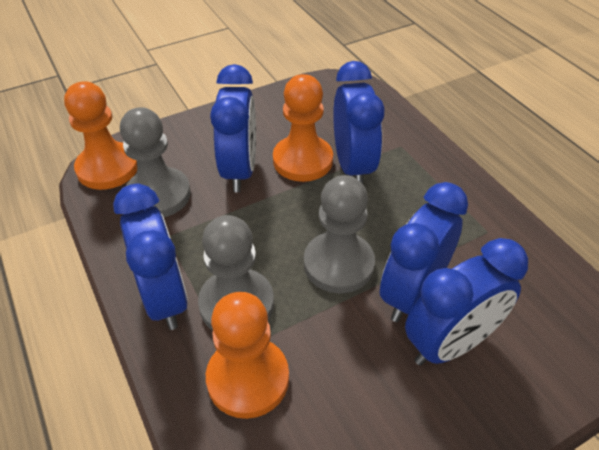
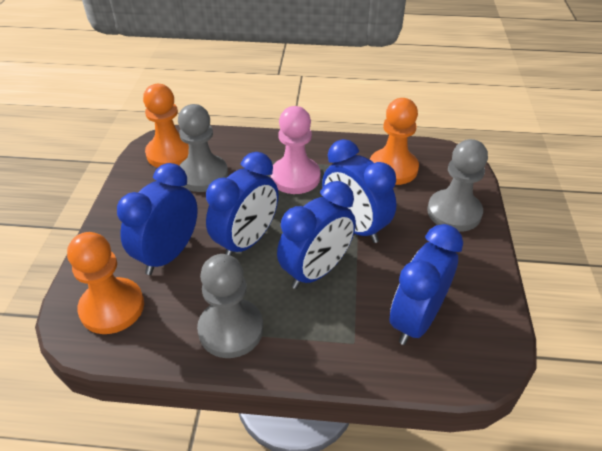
pink pawn: none = 0 -> [271,106,320,194] = 1

